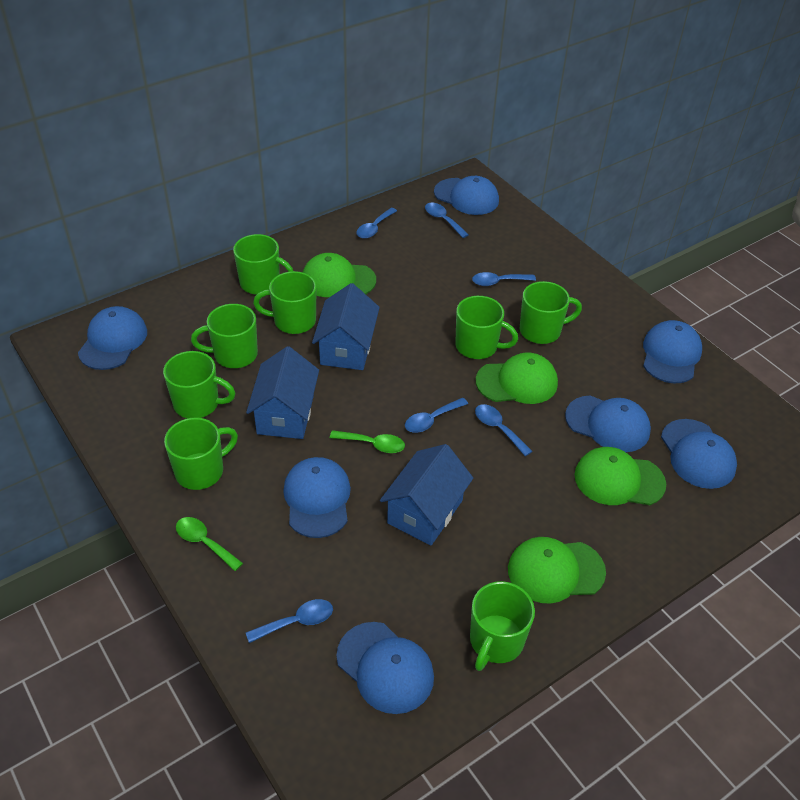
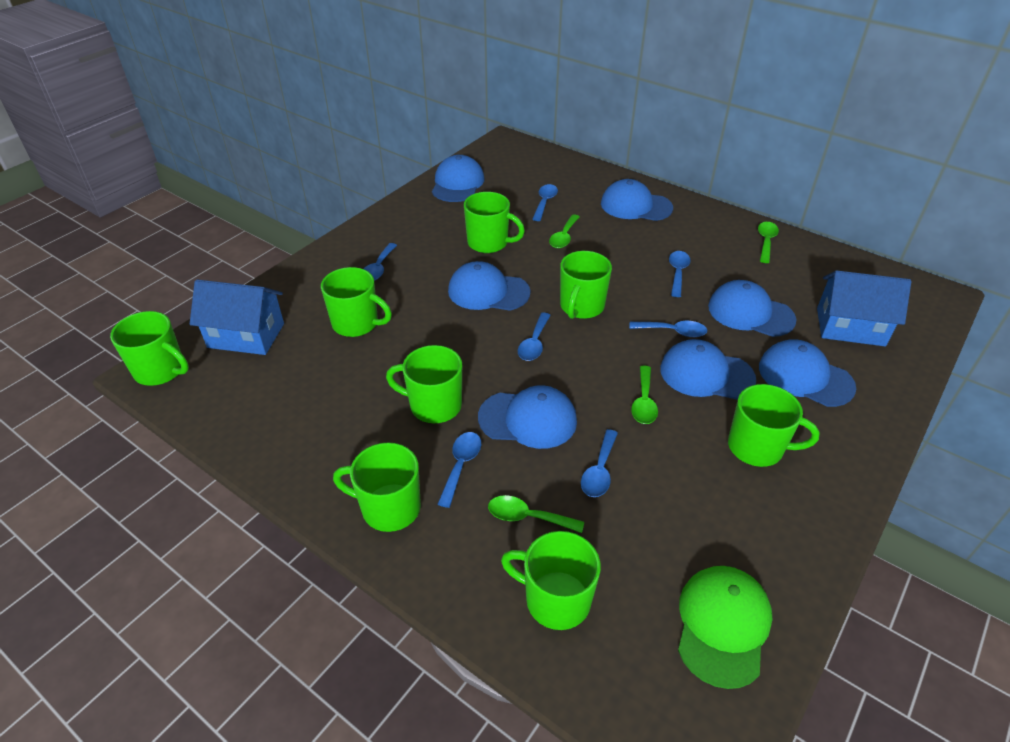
blue house: [246,346,319,439] [312,283,380,370] [380,444,473,545] = 3 -> [190,280,284,355] [817,270,911,346] = 2
blue spoon: [246,599,333,643] [356,208,397,239] [405,398,468,433] [425,203,469,238] [472,272,536,286] [475,404,532,456] = 6 -> [364,243,397,281] [437,432,481,508] [518,313,551,361] [532,184,558,221] [581,429,618,497] [629,321,708,337] [669,251,691,297] = 7
green cap: [303,253,376,297] [476,353,558,404] [508,537,606,604] [574,447,666,505] = 4 -> [678,566,772,689] = 1
green spoon: [176,517,243,571] [330,430,405,453] = 2 -> [488,495,584,533] [549,214,580,248] [631,366,658,424] [758,222,779,263] = 4

